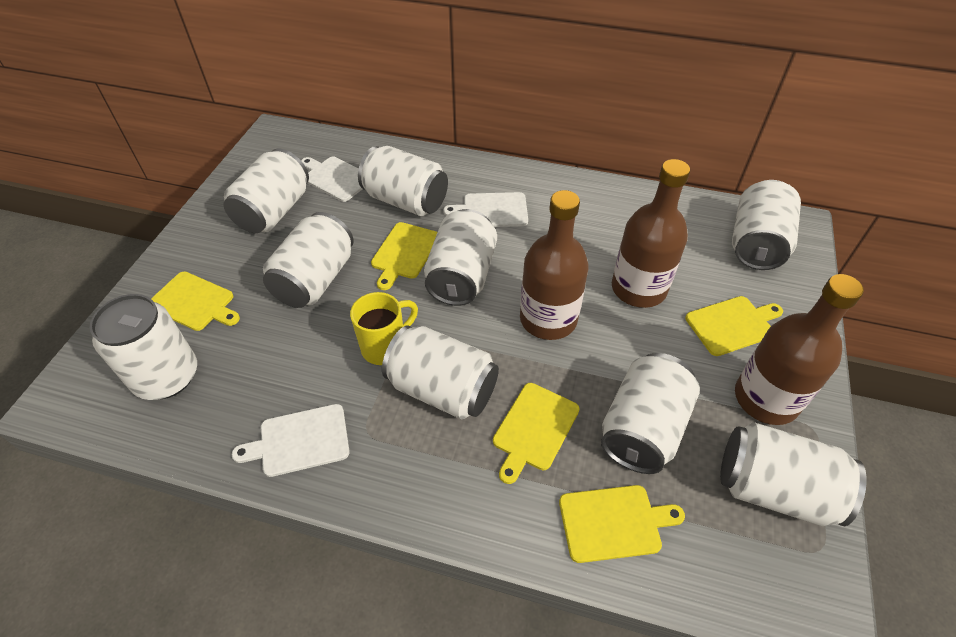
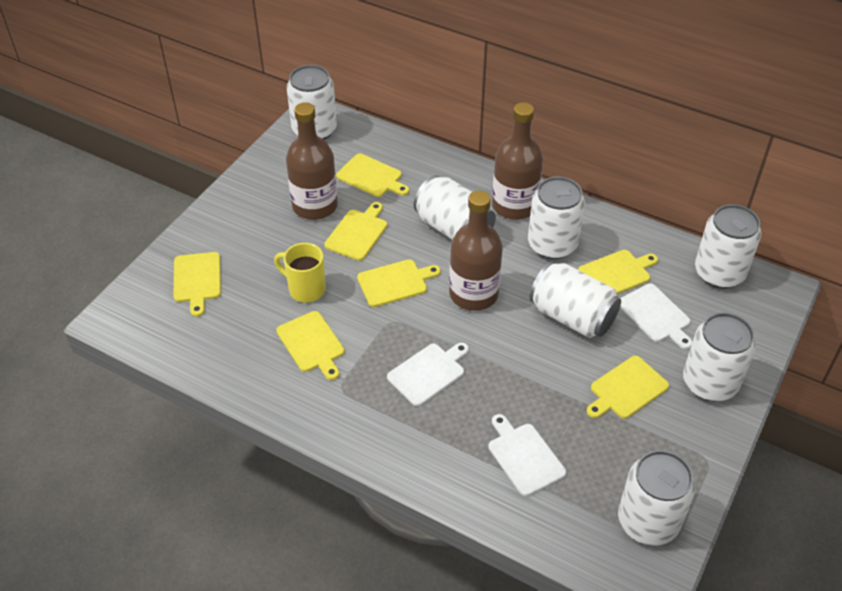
white can: [90,294,197,400] [224,149,309,233] [263,212,354,308] [358,146,448,216] [382,325,499,419] [424,209,497,306] [601,353,700,474] [720,422,867,526] [732,180,801,270] = 9 -> [287,65,337,140] [414,175,496,240] [528,177,585,260] [530,261,621,338] [618,450,695,546] [683,313,756,402] [695,204,762,289] = 7
yellow cutting board: [151,272,240,331] [371,222,437,290] [493,383,579,484] [559,485,685,563] [685,296,783,356] = 5 -> [173,252,221,317] [276,311,344,380] [324,202,387,261] [336,153,409,197] [357,259,441,307] [578,250,658,294] [587,356,669,419] = 7

